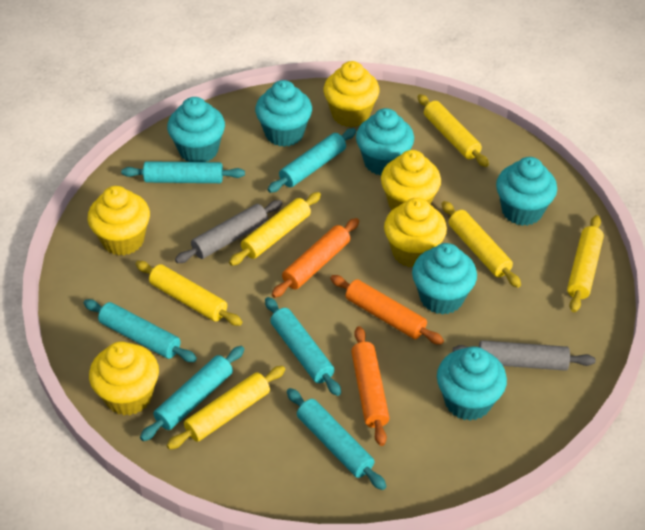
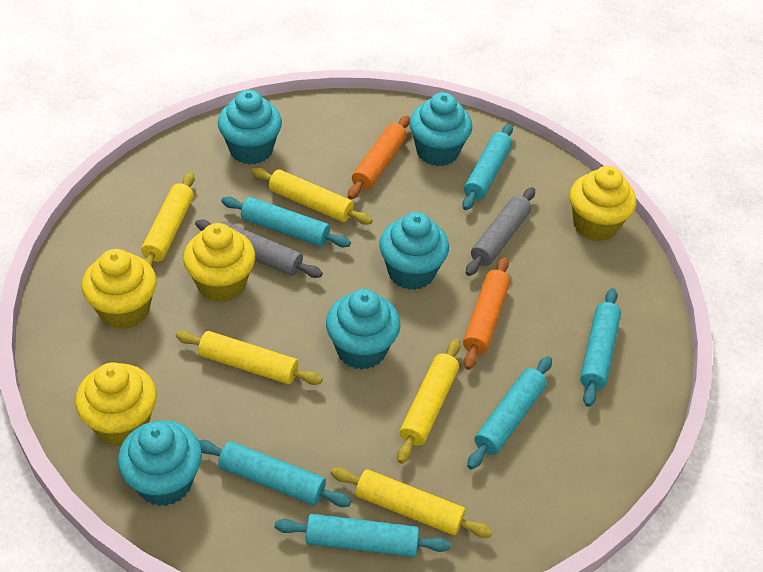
orange rolling pin: [272,218,359,298] [330,275,444,345] [351,326,390,446] = 3 -> [348,116,410,199] [463,257,510,370] = 2
turquoise cupcake: [167,97,225,162] [255,80,312,147] [356,108,414,176] [412,243,477,315] [437,346,507,421] [496,157,557,226] = 6 -> [118,420,202,506] [218,90,282,165] [326,289,400,370] [379,212,449,290] [410,92,472,166] = 5
yellow cupcake: [88,186,150,256] [89,341,159,415] [324,61,380,127] [381,150,441,211] [384,198,447,267] = 5 -> [75,362,157,446] [82,249,157,330] [183,223,255,302] [570,166,636,242] = 4
yellow rolling pin: [136,261,242,326] [166,366,285,450] [229,192,321,266] [418,94,489,167] [442,201,521,288] [567,215,604,312] = 6 -> [141,172,195,267] [176,331,323,385] [251,168,373,225] [330,467,492,538] [397,339,461,464] = 5

